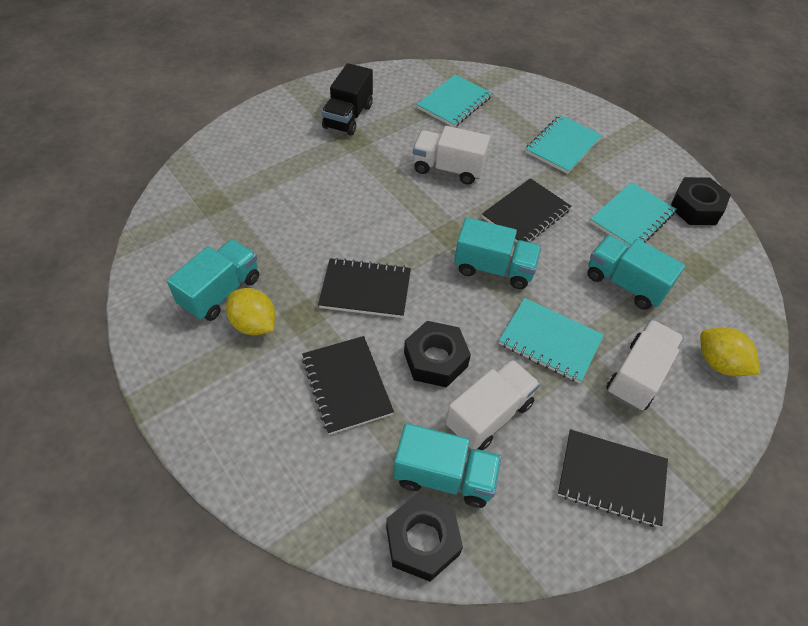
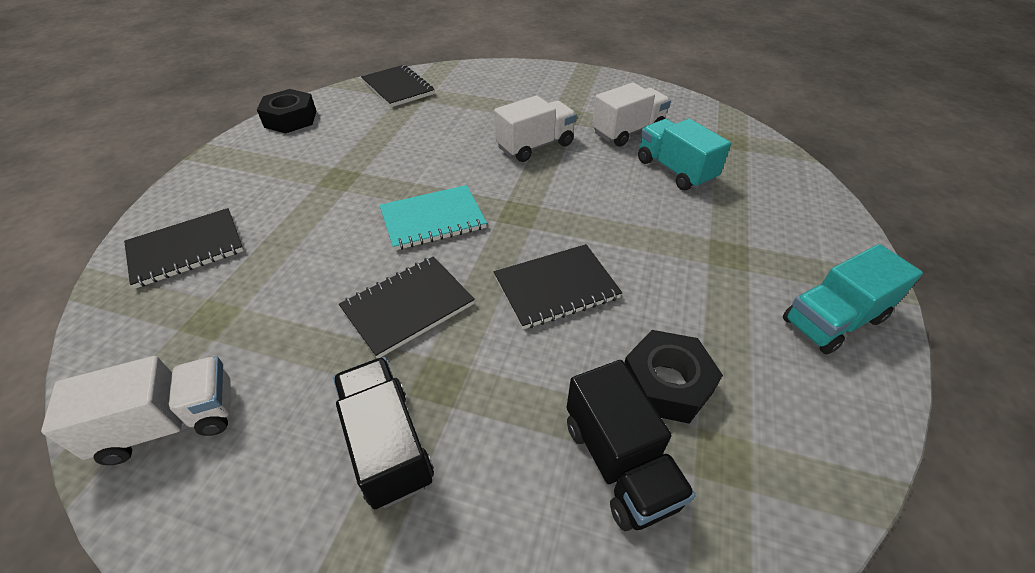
black nut: [386,494,463,582] [404,321,471,388] [671,177,731,225] = 3 -> [257,89,317,133] [624,330,723,424] = 2
black truck: [322,63,373,136] = 1 -> [333,357,434,509] [567,360,696,531] = 2
turquoise notebook: [416,75,492,127] [499,298,604,383] [525,115,602,174] [590,182,676,247] = 4 -> [380,185,487,250] = 1
turquoise truck: [167,239,259,321] [393,423,502,508] [454,217,541,289] [587,235,685,310] = 4 -> [638,119,731,191] [783,244,923,354] = 2
yellow lemon: [226,288,276,335] [700,327,760,376] = 2 -> none = 0

